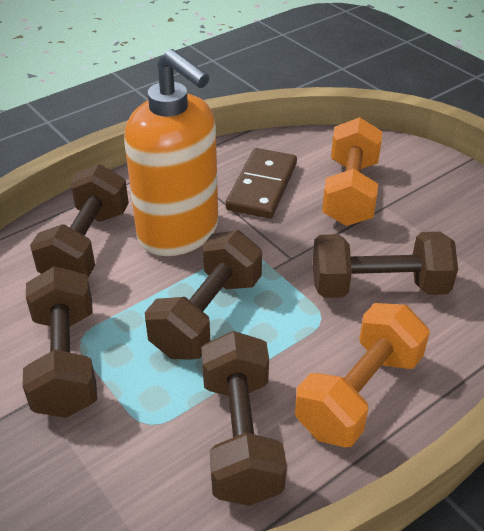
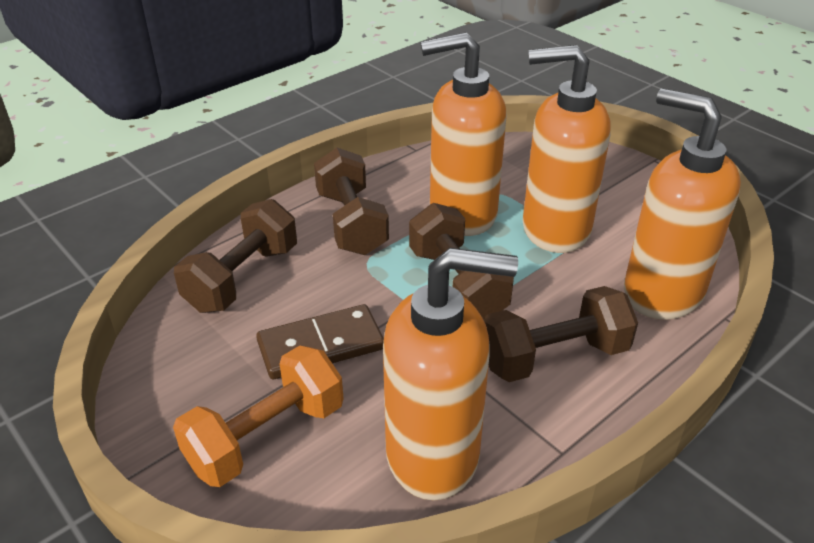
brown dumbbell: [22,266,97,418] [30,164,129,278] [145,230,262,359] [201,331,287,506] [313,232,458,298] = 5 -> [174,199,297,313] [314,148,389,255] [409,203,514,320] [484,286,638,382] = 4
orange dumbbell: [295,303,430,447] [322,117,382,226] = 2 -> [173,345,344,487] = 1
orange soap dispenser: [124,49,218,256] = 1 -> [383,248,518,501] [421,32,507,236] [523,45,611,253] [624,88,741,320] = 4

